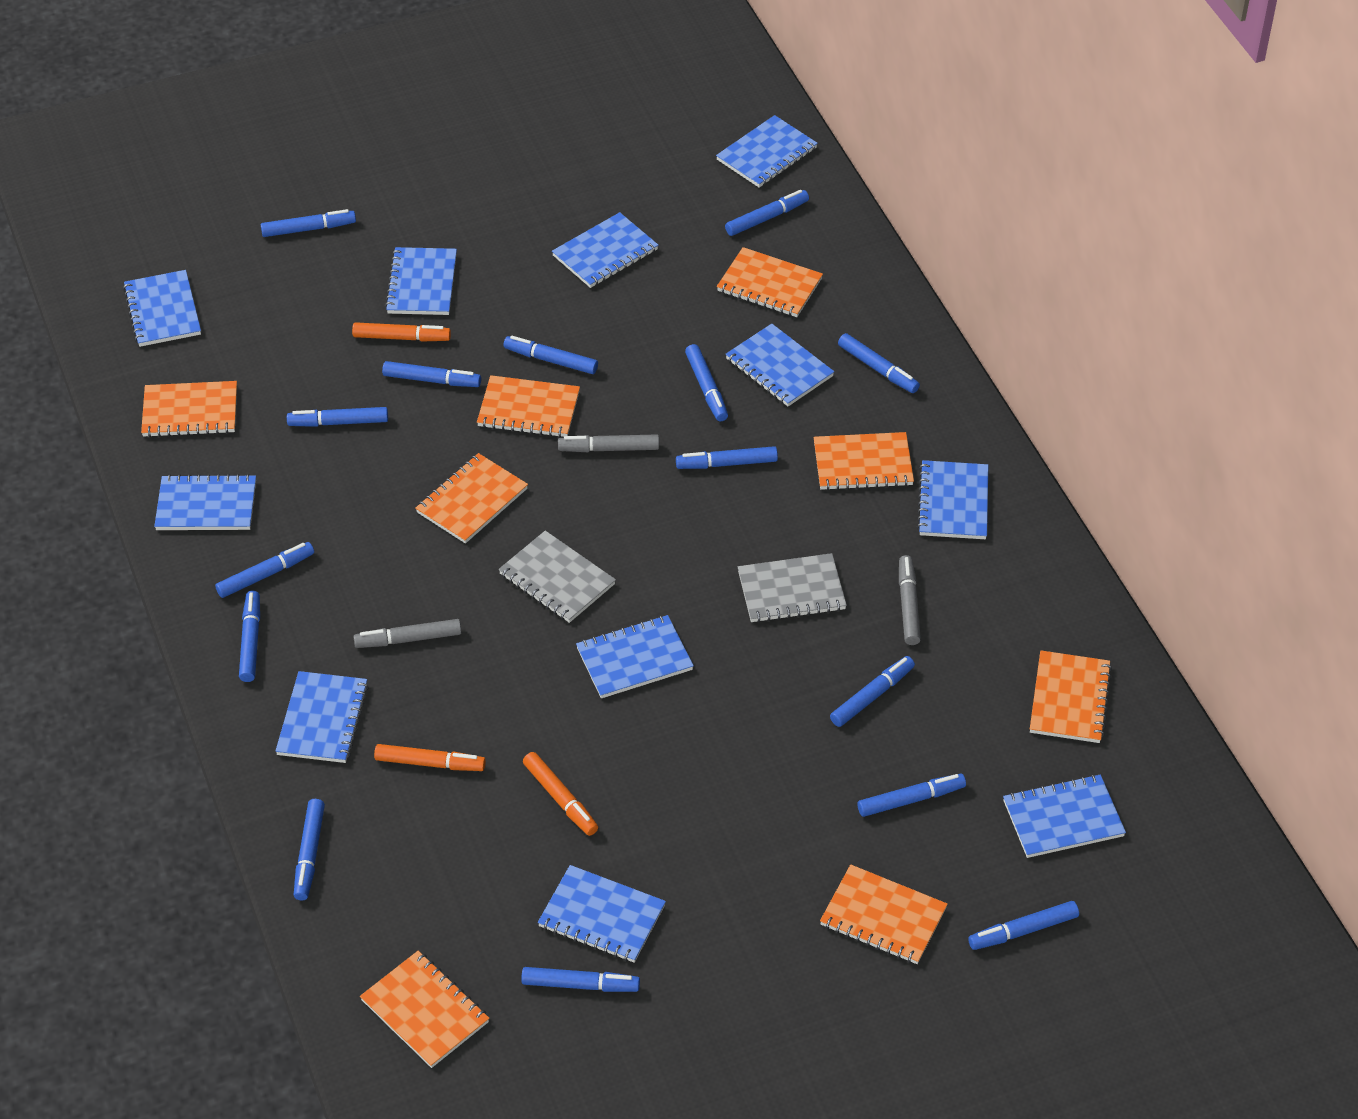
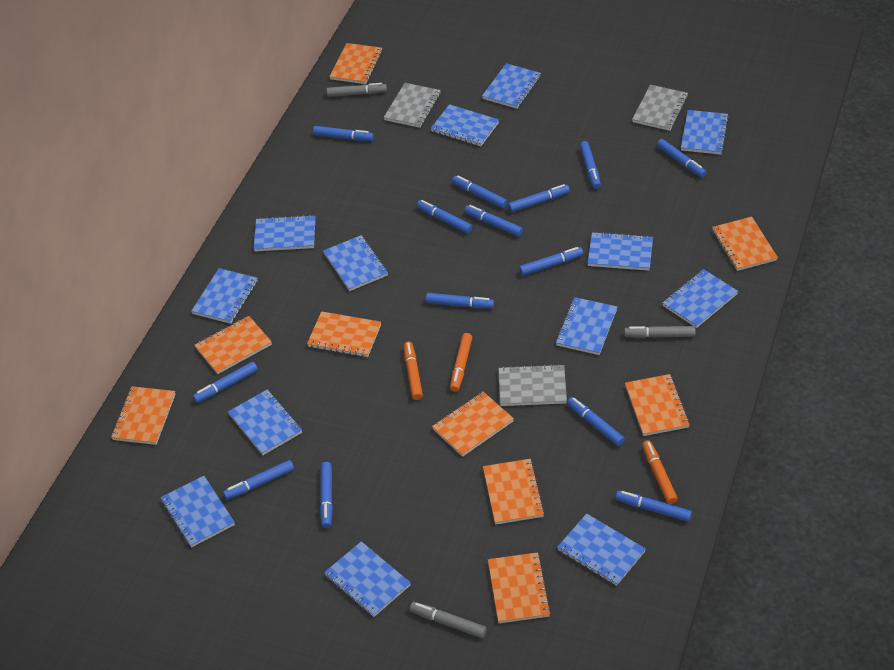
blue marker: [215,542,314,598] [239,590,260,682] [261,209,356,237] [287,407,388,427] [294,799,325,901] [382,361,481,387] [504,336,598,374] [521,967,640,992] [676,446,778,469] [685,344,728,422] [725,190,809,236] [830,656,915,727] [838,333,920,393] [858,774,966,817] [968,901,1079,950] = 15 -> [193,362,258,403] [223,460,294,500] [313,126,374,141] [320,462,333,528] [417,200,472,233] [426,293,494,308] [452,175,508,208] [464,205,523,237] [508,184,570,212] [519,247,583,276] [567,397,625,446] [580,141,601,189] [616,491,692,522] [657,139,707,178] = 14
blue notebook: [123,270,201,347] [154,474,256,530] [275,671,369,763] [385,247,457,315] [538,865,666,963] [552,212,658,288] [576,615,694,698] [716,115,818,188] [726,323,834,406] [917,460,988,539] [1003,774,1126,858] = 11 -> [161,476,235,548] [191,268,258,324] [228,389,302,455] [254,215,315,251] [323,235,388,291] [324,541,411,617] [431,104,499,146] [482,63,541,109] [556,297,617,355] [557,514,646,586] [588,232,653,271] [663,269,738,328] [681,110,729,155] = 13
grey notebook: [499,531,616,623] [738,553,847,623] = 2 -> [384,83,441,128] [498,364,567,406] [632,85,688,131] = 3
orange notebook: [141,381,237,437] [360,951,489,1068] [415,453,528,544] [477,375,580,437] [717,247,823,317] [814,432,914,490] [820,864,948,964] [1030,650,1112,743] = 8 -> [111,386,176,445] [195,316,272,374] [307,311,381,357] [329,43,383,84] [432,392,514,457] [483,459,545,525] [488,552,551,623] [625,374,690,436] [712,217,778,271] = 9

